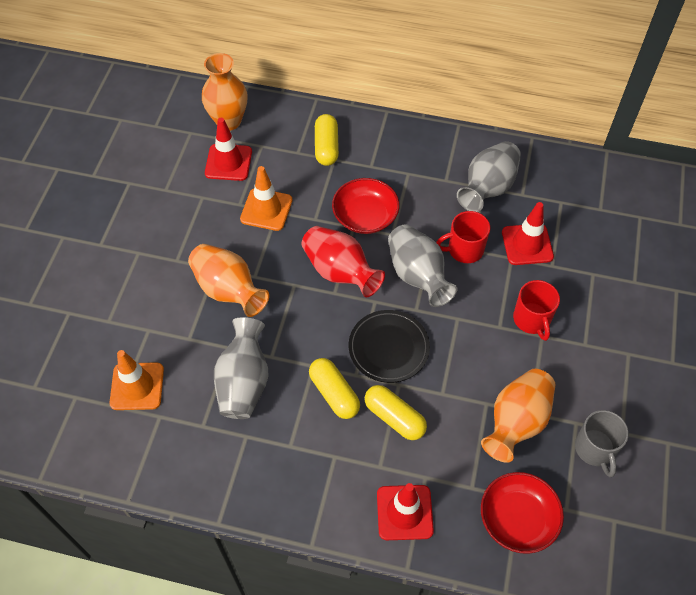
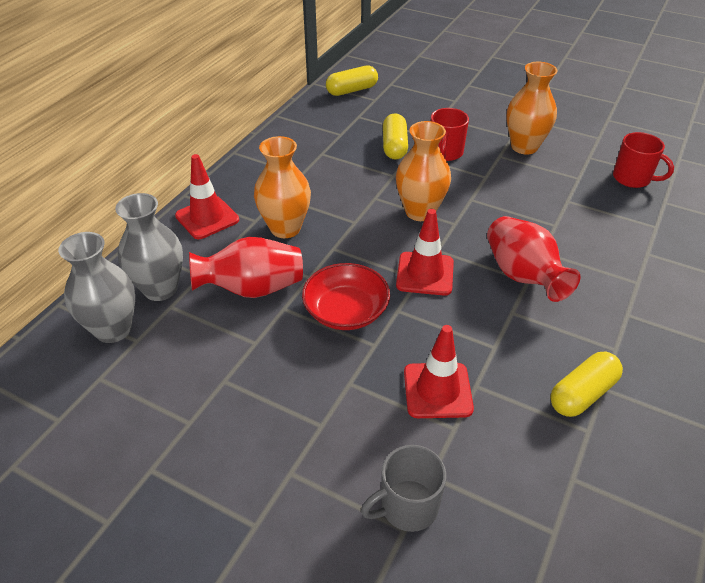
black plate: [349,310,430,383] = 1 -> none = 0
grey vase: [214,317,269,419] [388,224,457,307] [457,141,521,212] = 3 -> [58,232,135,343] [115,193,183,301] = 2
orange traffic cone: [109,350,164,410] [240,166,292,231] = 2 -> none = 0
red bowl: [332,178,400,234] [481,472,564,554] = 2 -> [302,263,390,330] = 1
red vase: [302,226,385,297] = 1 -> [189,237,303,298] [487,216,580,302] = 2

